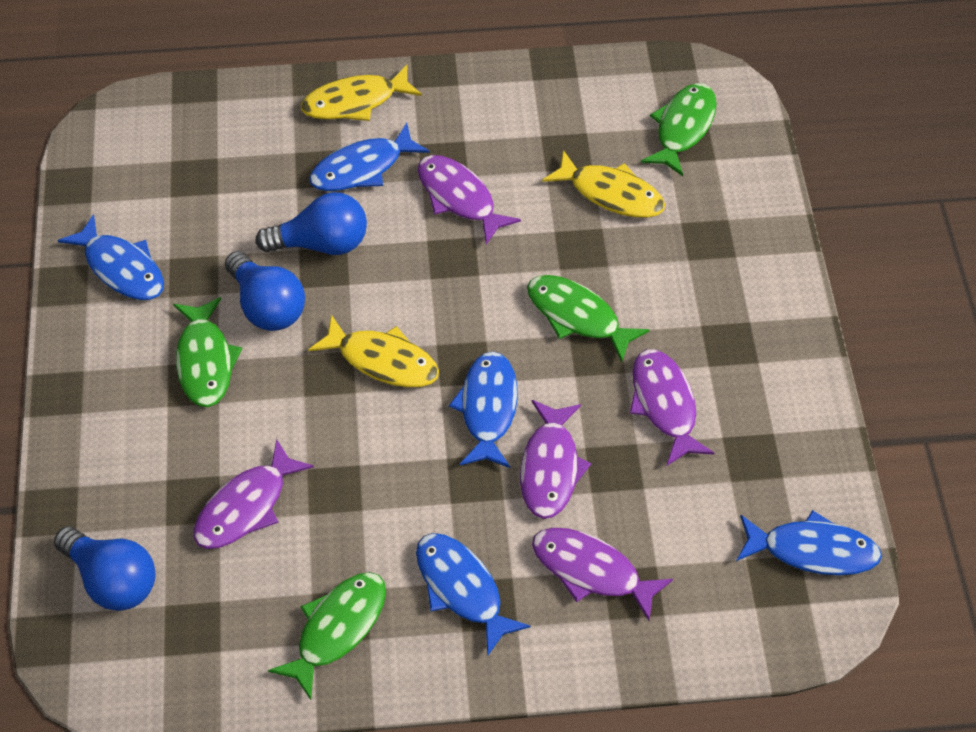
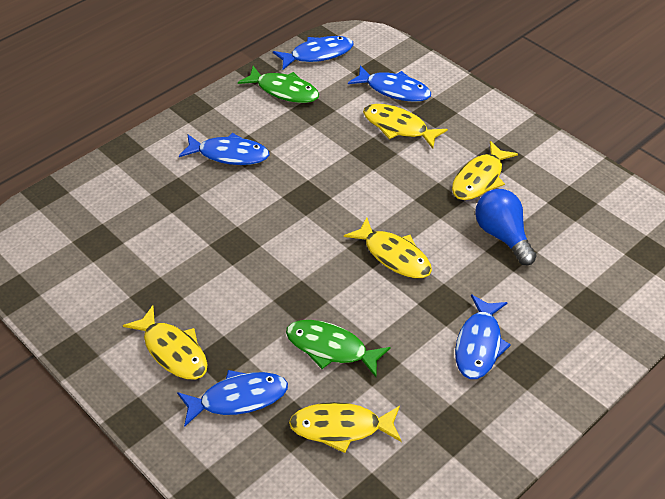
blue light bulb: [54,526,156,611] [225,251,305,331] [255,192,367,255] = 3 -> [475,189,537,265] = 1
green fish: [173,297,242,407] [268,572,386,700] [527,275,650,362] [641,83,716,176] = 4 -> [238,66,319,103] [286,320,391,377] = 2
purple fish: [194,439,314,549] [418,155,521,244] [520,400,591,519] [532,528,673,621] [630,349,714,466] = 5 -> none = 0
yellow fish: [301,65,422,121] [308,314,439,387] [542,150,665,218] = 3 -> [123,305,208,379] [289,402,402,453] [344,217,432,278] [363,104,448,149] [452,141,518,200] = 5

